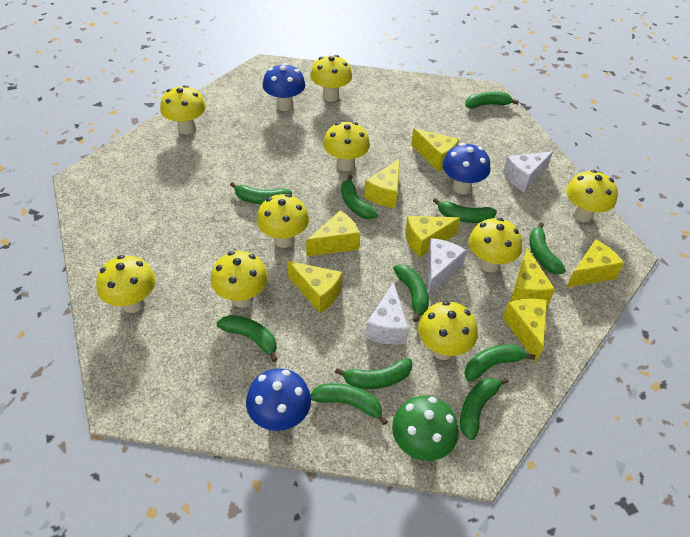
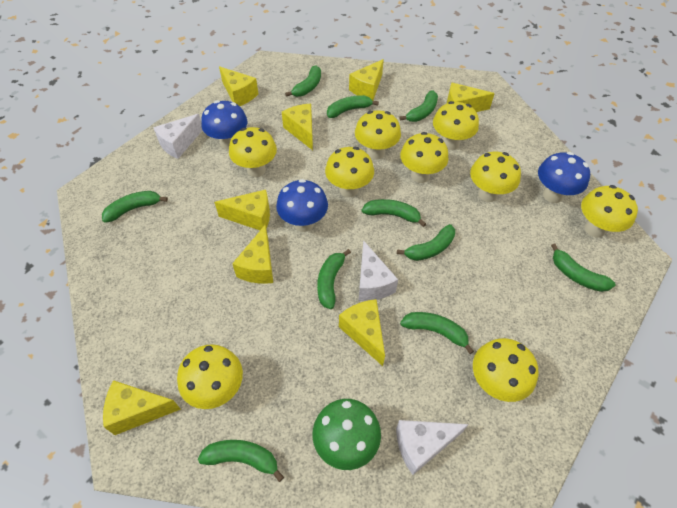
green banana: [217,315,278,362] [230,182,292,204] [311,383,388,425] [335,358,412,389] [341,175,378,219] [393,264,429,322] [433,198,497,223] [460,378,509,440] [464,344,535,382] [465,92,519,109] [529,222,566,274] = 11 -> [102,191,168,223] [198,440,284,482] [285,66,321,97] [317,249,351,309] [327,95,379,118] [362,199,426,227] [397,224,455,261] [399,90,438,122] [400,312,474,354] [551,244,616,292] = 10

